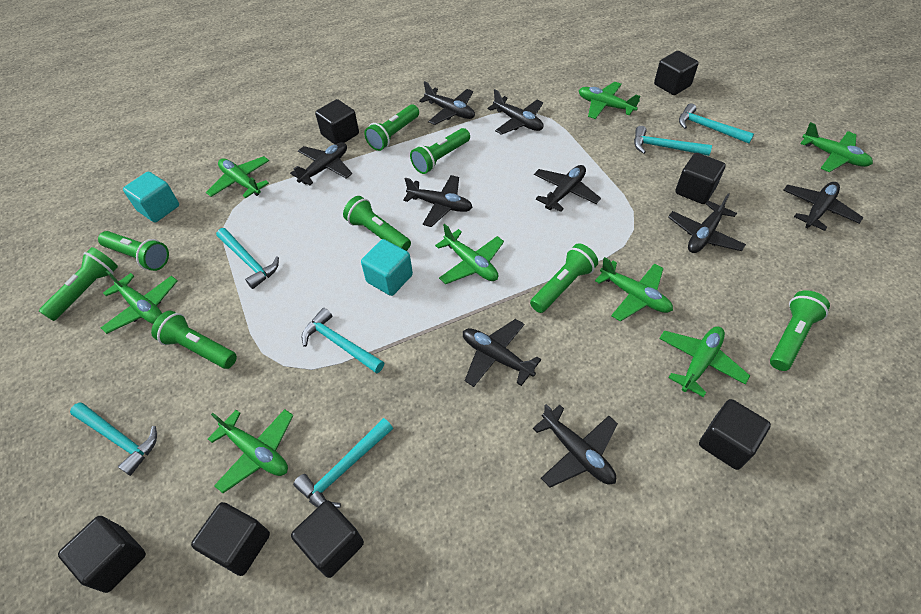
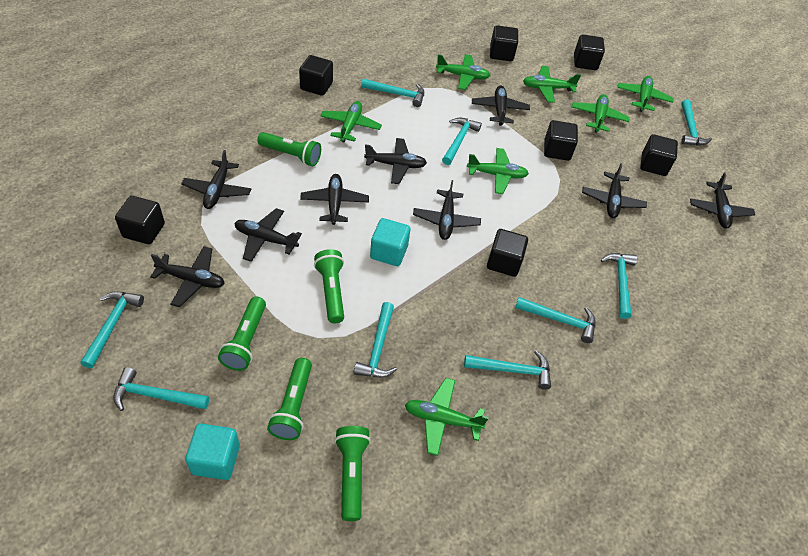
green flashlight: [39,247,118,321] [98,231,169,271] [151,311,237,369] [343,196,411,251] [364,105,419,151] [410,128,470,174] [530,243,598,313] [770,290,830,371] = 8 -> [218,297,266,371] [257,132,321,166] [267,358,312,440] [314,249,344,323] [334,426,371,521] = 5
green plane: [101,270,177,334] [206,156,269,198] [208,409,293,493] [435,224,504,284] [579,82,640,119] [595,257,673,322] [659,327,750,397] [800,122,873,172] = 8 -> [320,101,382,143] [405,378,489,456] [436,54,491,90] [467,148,529,194] [523,66,581,103] [572,94,630,133] [617,76,674,112] = 7
turquoise hammer: [70,402,157,476] [216,228,279,289] [293,418,393,508] [302,308,384,374] [634,126,712,156] [679,103,754,144] = 6 -> [80,291,144,368] [113,367,209,411] [353,302,397,378] [361,79,424,107] [442,118,482,165] [464,350,551,390] [515,297,596,343] [601,253,637,319] [681,99,712,146] = 9

